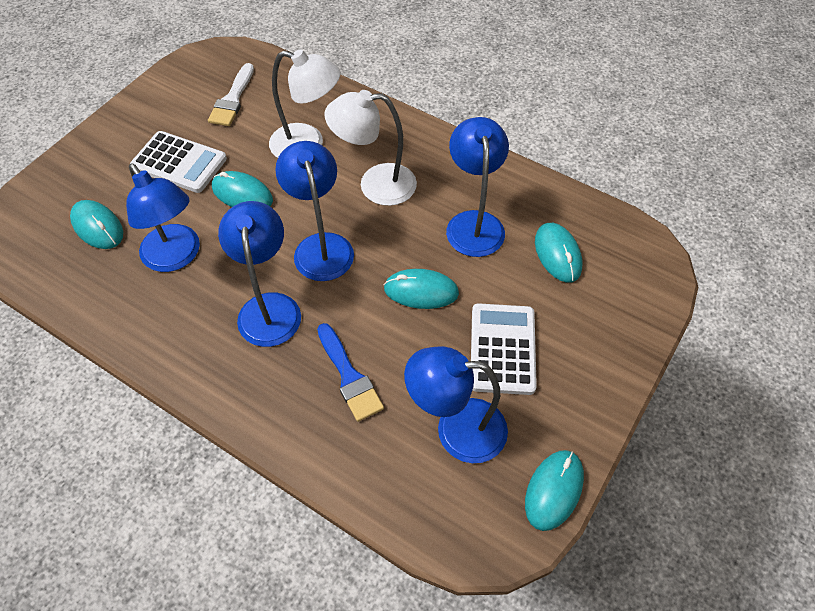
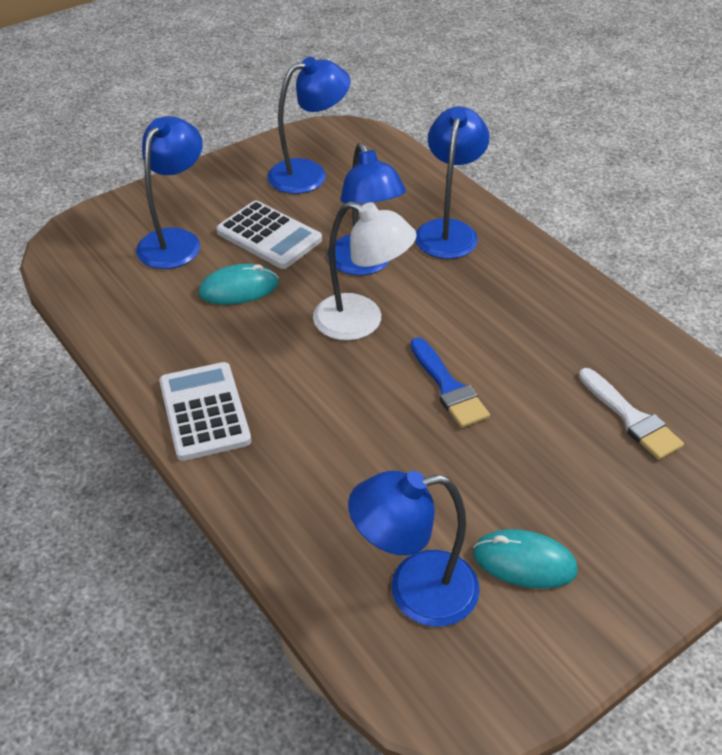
turquoise mouse: [70,200,123,249] [212,171,273,207] [384,269,459,309] [525,450,584,531] [535,223,582,283] = 5 -> [199,264,279,305] [473,529,578,589] = 2
white lamp: [269,49,340,158] [324,90,417,206] = 2 -> [313,201,417,341] = 1

